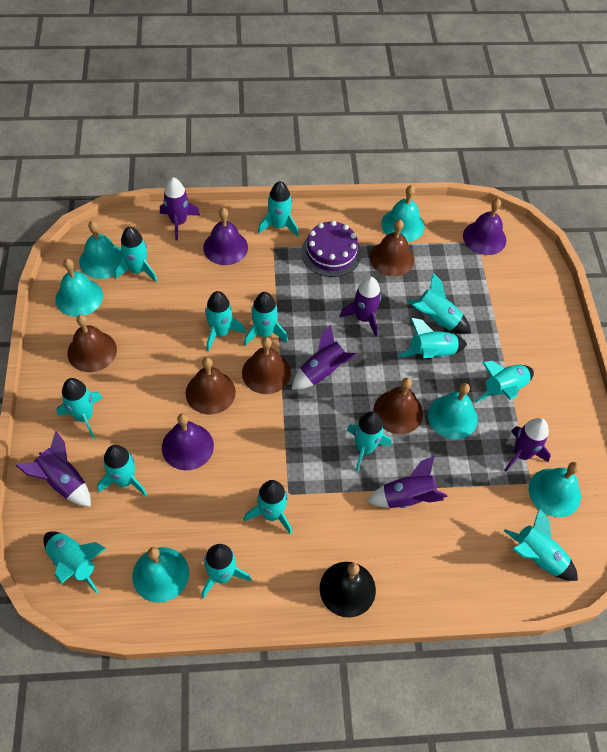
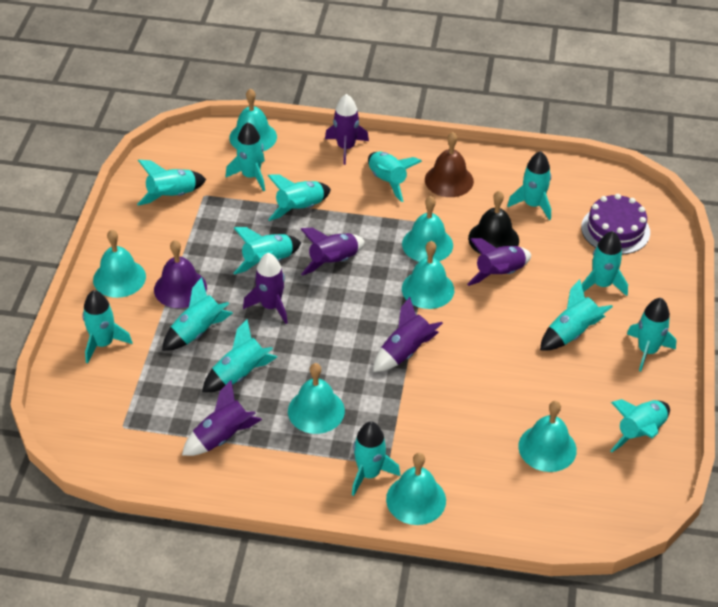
brown bell: [67,314,117,372] [186,357,236,415] [242,337,291,394] [370,219,414,276] [373,378,423,434] = 5 -> [425,132,474,197] = 1
purple bell: [162,413,214,470] [203,208,248,265] [463,199,506,255] = 3 -> [154,240,207,308] = 1
turquoise bell: [55,259,103,317] [79,221,123,279] [132,547,189,603] [381,185,425,242] [428,383,478,439] [529,462,581,517] = 6 -> [93,229,146,298] [229,89,277,151] [288,363,345,434] [386,453,446,525] [402,196,453,262] [402,241,454,309] [518,401,577,472] = 7

